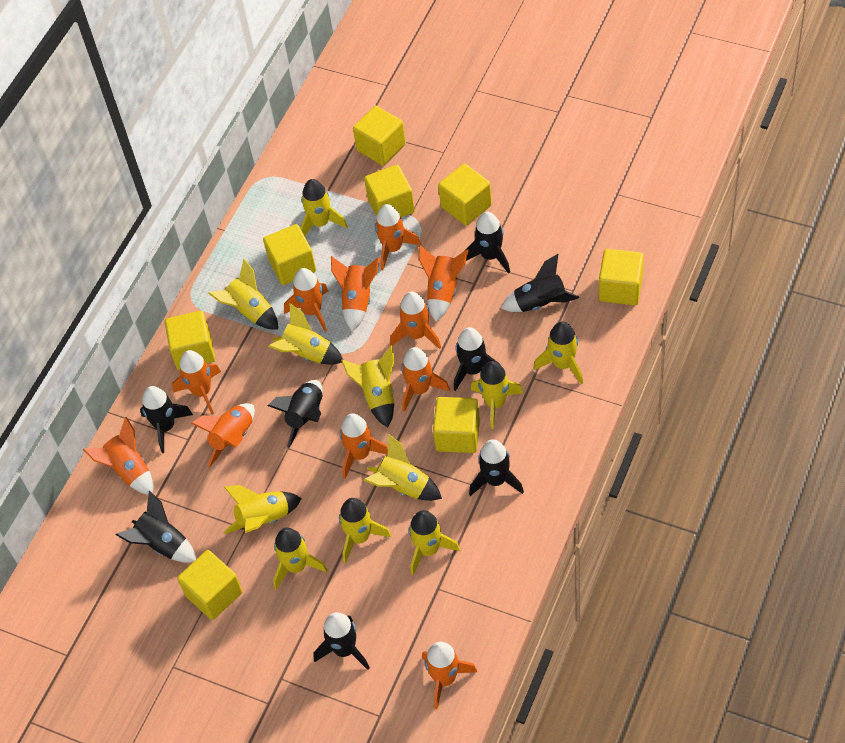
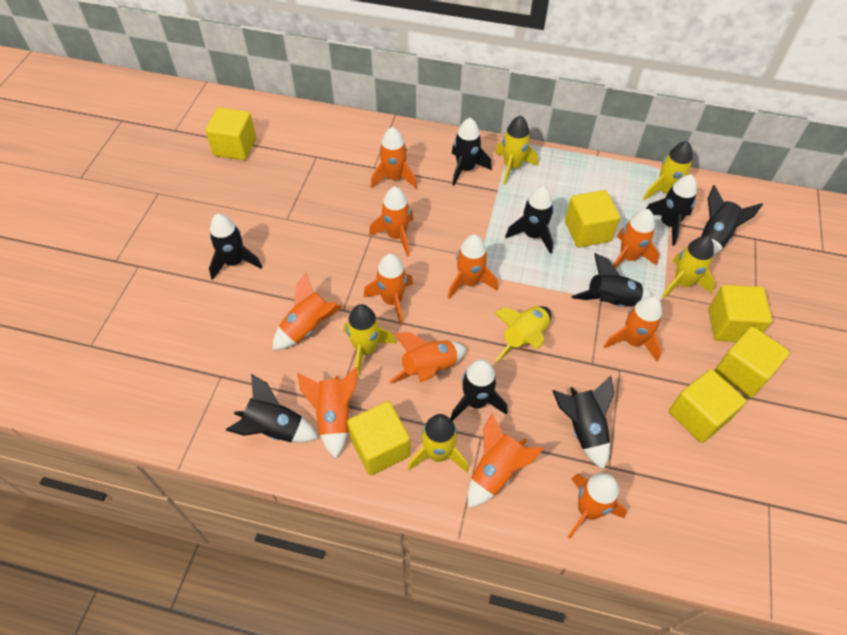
black rocket: [116,491,196,563] [140,386,193,453] [268,380,322,448] [314,612,370,670] [454,327,500,391] [466,212,510,274] [469,439,524,496] [501,254,579,312] = 8 -> [209,214,262,280] [226,374,318,443] [450,359,508,421] [452,118,492,186] [505,186,554,254] [552,375,614,470] [572,253,652,307] [646,174,697,246] [701,185,763,256] = 9
yellow cube: [165,311,215,370] [177,550,242,620] [263,224,316,285] [353,106,406,166] [364,165,415,217] [433,397,480,453] [438,163,492,226] [599,249,644,305] = 8 -> [205,107,256,160] [347,401,410,475] [565,190,620,247] [669,369,746,443] [708,285,772,342] [715,326,790,398] = 6
yellow rocket: [208,259,278,330] [224,485,302,534] [268,303,343,364] [273,528,327,590] [300,179,348,236] [339,498,391,563] [341,346,395,427] [364,434,442,501] [409,510,460,575] [471,361,523,429] [534,321,583,384] = 11 -> [344,304,396,377] [408,414,469,472] [494,306,551,362] [495,115,538,185] [643,141,693,200] [662,236,716,298] = 6

